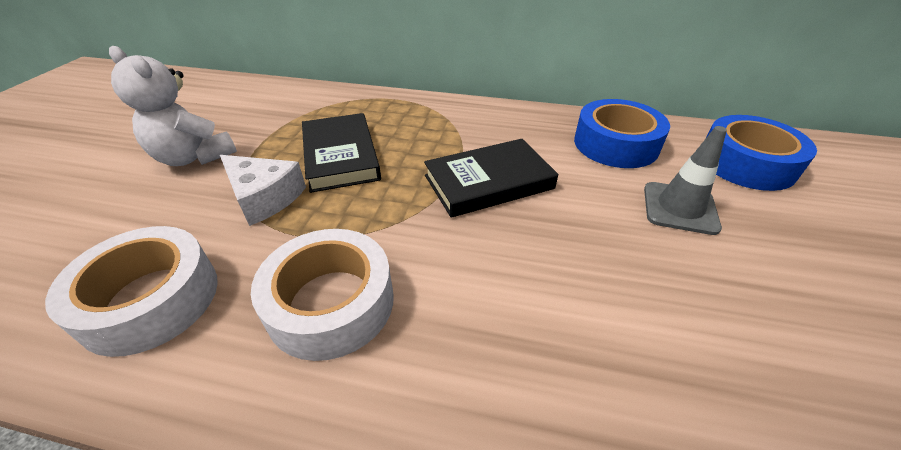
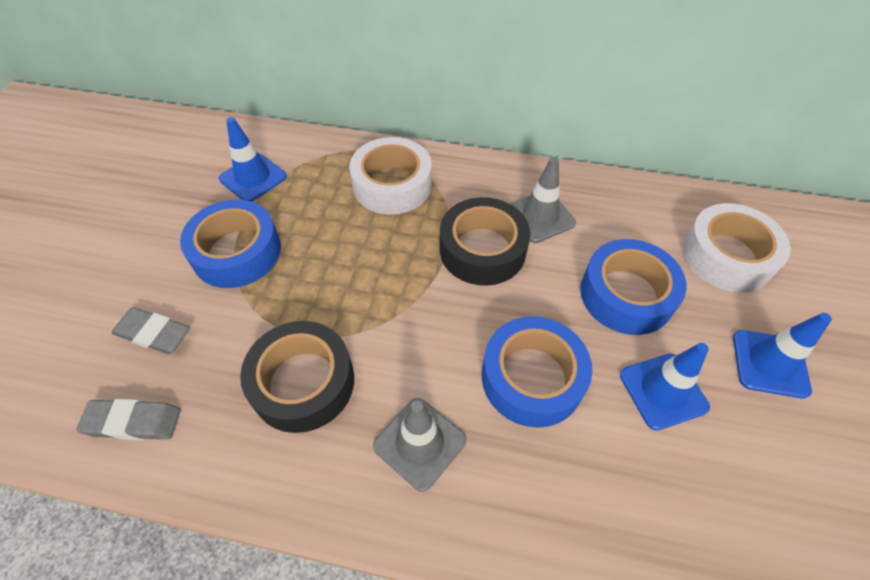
black book: [302,113,381,193] [424,139,558,218] = 2 -> none = 0
black tape: none = 0 -> [240,321,354,433] [440,197,531,286] = 2
blue tape: [574,99,670,168] [706,115,817,191] = 2 -> [180,200,281,288] [482,316,592,428] [580,239,687,335] = 3
blue traffic cone: none = 0 -> [219,117,287,202] [620,343,710,431] [733,313,832,399] = 3
grey eraser: none = 0 -> [76,399,181,440] [112,307,190,354] = 2
grey traffic cone: [644,126,727,235] = 1 -> [373,398,466,492] [510,157,576,243] = 2
white cheese: [220,155,306,226] = 1 -> none = 0
white teddy bear: [109,46,237,166] = 1 -> none = 0

